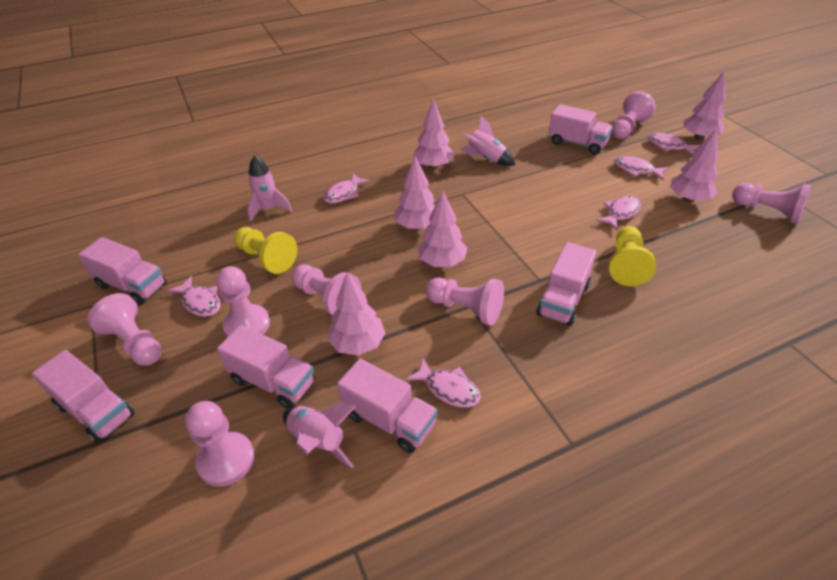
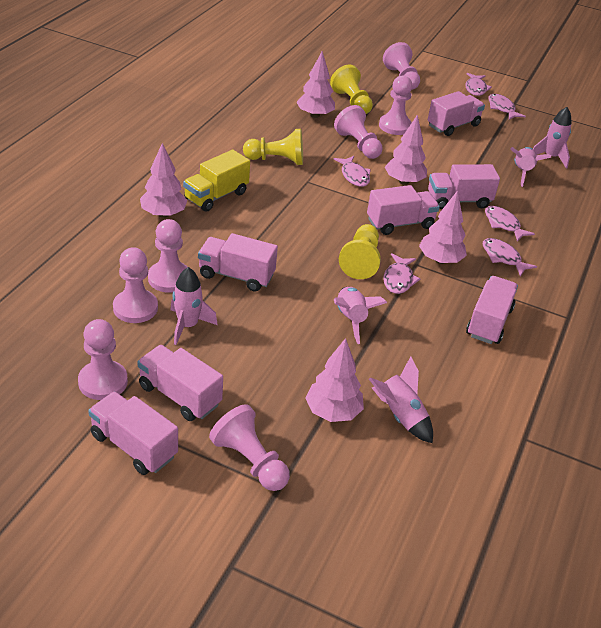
pink rocket: [248,155,292,222] [283,402,357,468] [460,116,515,166] = 3 -> [170,267,218,345] [334,287,387,344] [369,356,433,443] [510,147,551,187] [533,107,572,169] = 5
pink tree: [328,272,385,356] [394,156,435,230] [413,99,454,169] [418,191,467,267] [670,129,718,203] [683,71,726,140] = 6 -> [140,143,187,218] [296,51,335,118] [305,338,364,422] [385,115,427,185] [419,190,467,264] = 5
pink truck: [32,350,135,443] [78,237,167,305] [217,325,315,409] [337,359,438,453] [536,242,596,326] [548,104,613,155] = 6 -> [88,392,178,475] [137,345,223,421] [198,233,278,292] [367,185,440,235] [427,91,485,136] [428,164,500,209] [466,276,518,344] = 7
yellow pawn: [234,227,297,274] [609,226,656,286] = 2 -> [243,129,303,165] [330,65,373,114] [339,224,381,279] = 3
yellow truck: none = 0 -> [183,150,250,212] = 1

